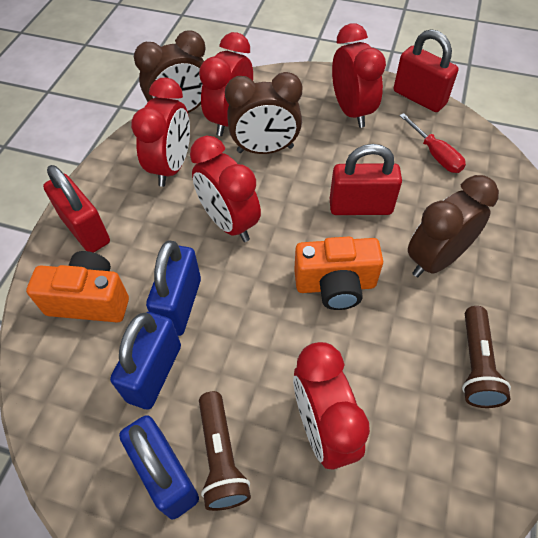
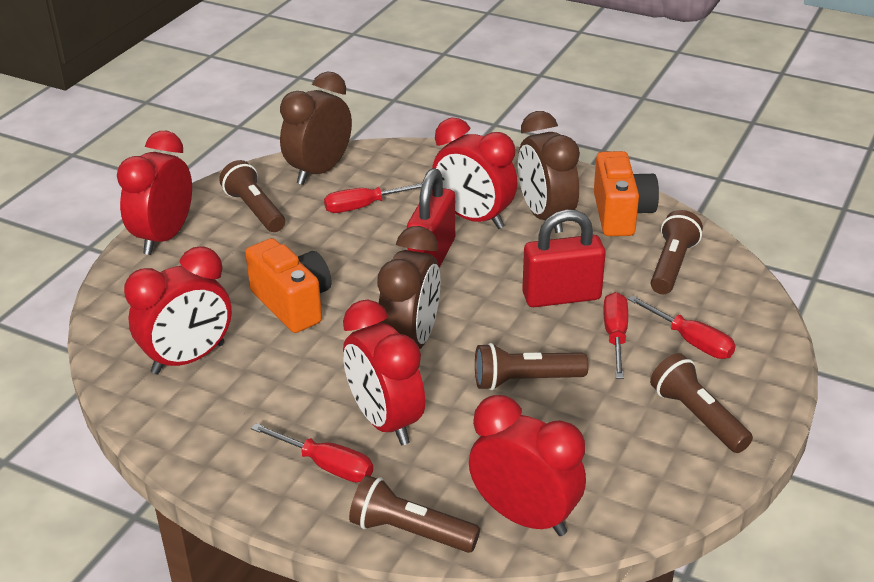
blue padlock: [110,312,181,410] [119,415,199,520] [146,240,201,336] = 3 -> none = 0
brown flashlight: [199,391,251,511] [462,306,511,408] = 2 -> [219,160,285,232] [349,475,480,553] [475,343,589,390] [650,353,753,453] [651,210,703,294] = 5
red padlock: [43,165,110,253] [330,144,402,215] [394,29,459,112] = 3 -> [407,168,455,268] [522,210,606,307] = 2
red screwdriver: [399,113,466,173] = 1 -> [251,423,373,482] [324,183,422,213] [603,292,628,379] [628,295,736,359] = 4

